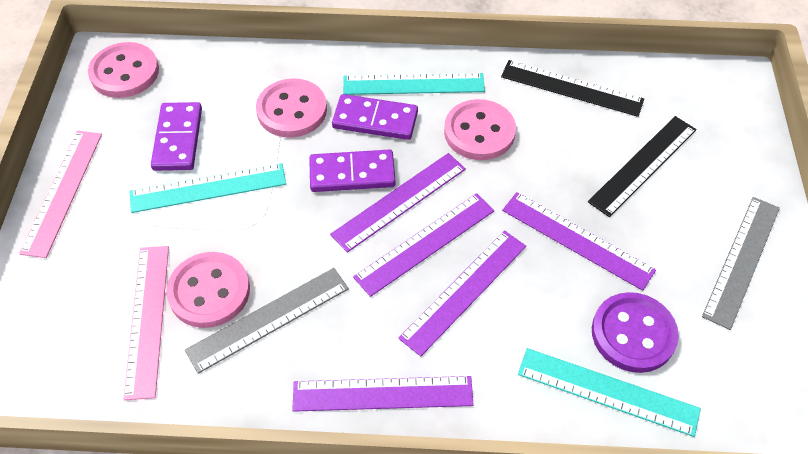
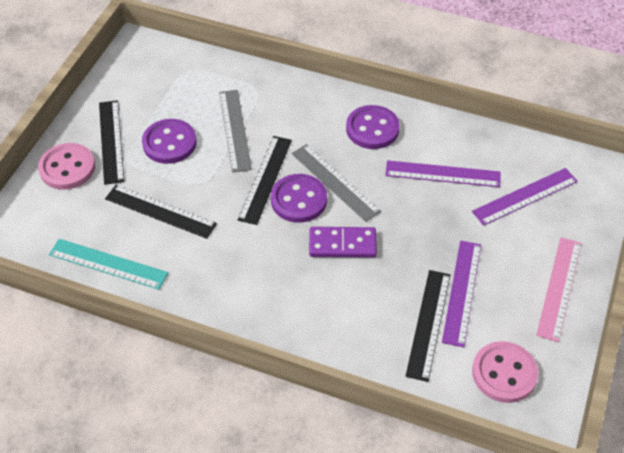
black ruler: [501,60,644,117] [588,116,697,217] = 2 -> [99,100,124,185] [105,185,217,239] [238,136,292,225] [405,270,450,382] = 4
pink button: [88,42,159,98] [166,252,250,328] [256,78,327,138] [444,99,516,160] = 4 -> [38,143,95,190] [472,341,538,403] = 2
pink ruler: [19,131,102,258] [124,246,169,400] = 2 -> [536,237,581,342] = 1
purple button: [592,292,679,373] = 1 -> [142,119,197,164] [271,174,327,223] [346,105,400,149] = 3
purple domino: [151,102,202,171] [309,150,396,192] [332,94,418,140] = 3 -> [309,227,377,258] = 1
purple ruler: [292,376,474,412] [330,153,466,253] [353,193,494,297] [398,230,526,357] [502,192,656,291] = 5 -> [385,160,501,187] [442,241,481,347] [472,168,578,226] = 3
turquoise ruler: [130,163,286,213] [343,73,485,95] [518,348,701,437] = 3 -> [49,239,168,290] = 1

